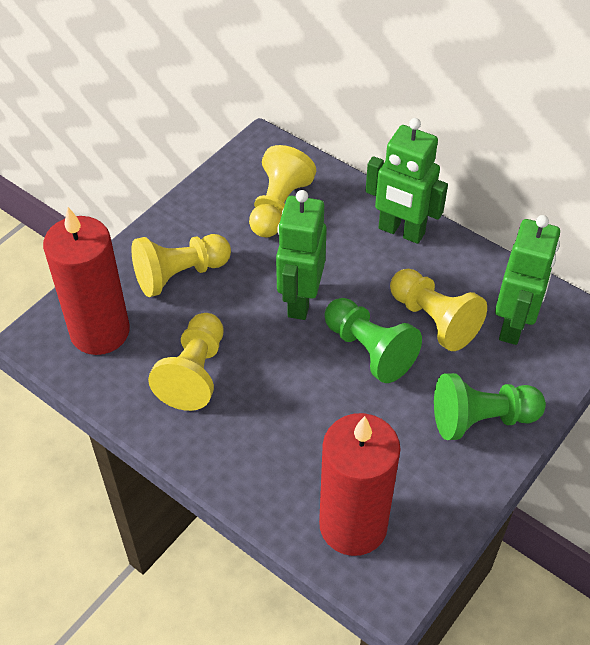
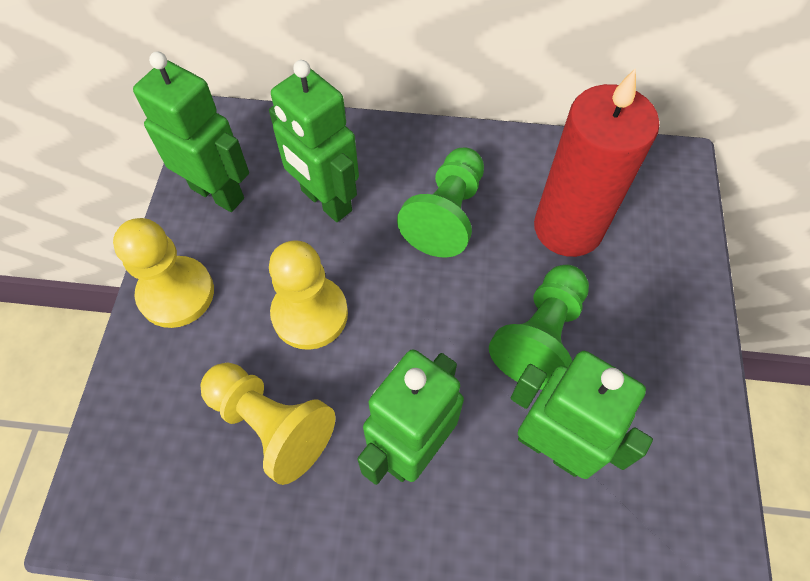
green robot: [276,190,327,320] [366,118,448,244] [495,215,560,345] = 3 -> [133,52,249,212] [269,60,359,222] [357,349,464,485] [511,351,653,479] = 4
red candle: [43,207,130,355] [319,413,401,556] = 2 -> [534,68,659,257] = 1
yellow pawn: [131,234,231,297] [148,313,223,411] [249,145,316,238] [390,269,487,351] = 4 -> [113,218,214,328] [201,363,336,485] [269,240,348,350] = 3

